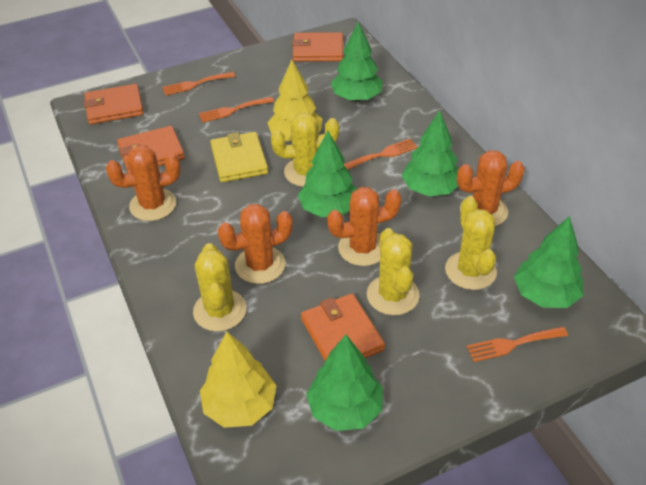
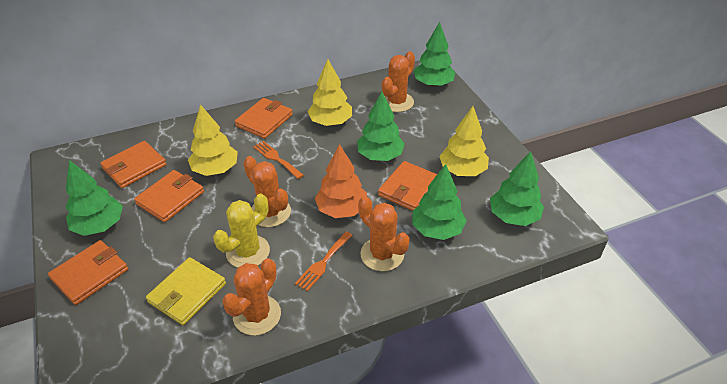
orange fork: [162,72,235,96] [199,97,274,123] [344,139,418,169] [466,327,568,362] = 4 -> [253,141,304,179] [295,232,353,291] = 2
orange tree: none = 0 -> [315,144,367,218] = 1
orange wallet: [83,84,143,124] [117,126,185,172] [292,32,343,62] [301,293,385,361] = 4 -> [48,240,128,305] [100,141,166,188] [134,170,204,222] [235,98,293,139] [378,161,437,211] = 5
yellow cactus: [193,243,246,332] [271,112,339,187] [367,228,420,315] [445,196,497,290] = 4 -> [213,194,270,267] = 1
yellow tree: [200,332,276,428] [268,60,322,141] = 2 -> [188,104,238,176] [308,59,352,126] [439,106,489,176] = 3

